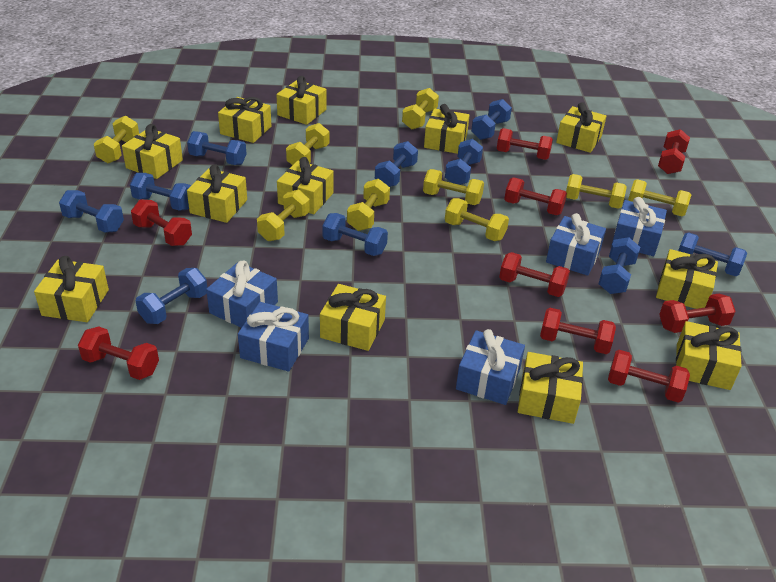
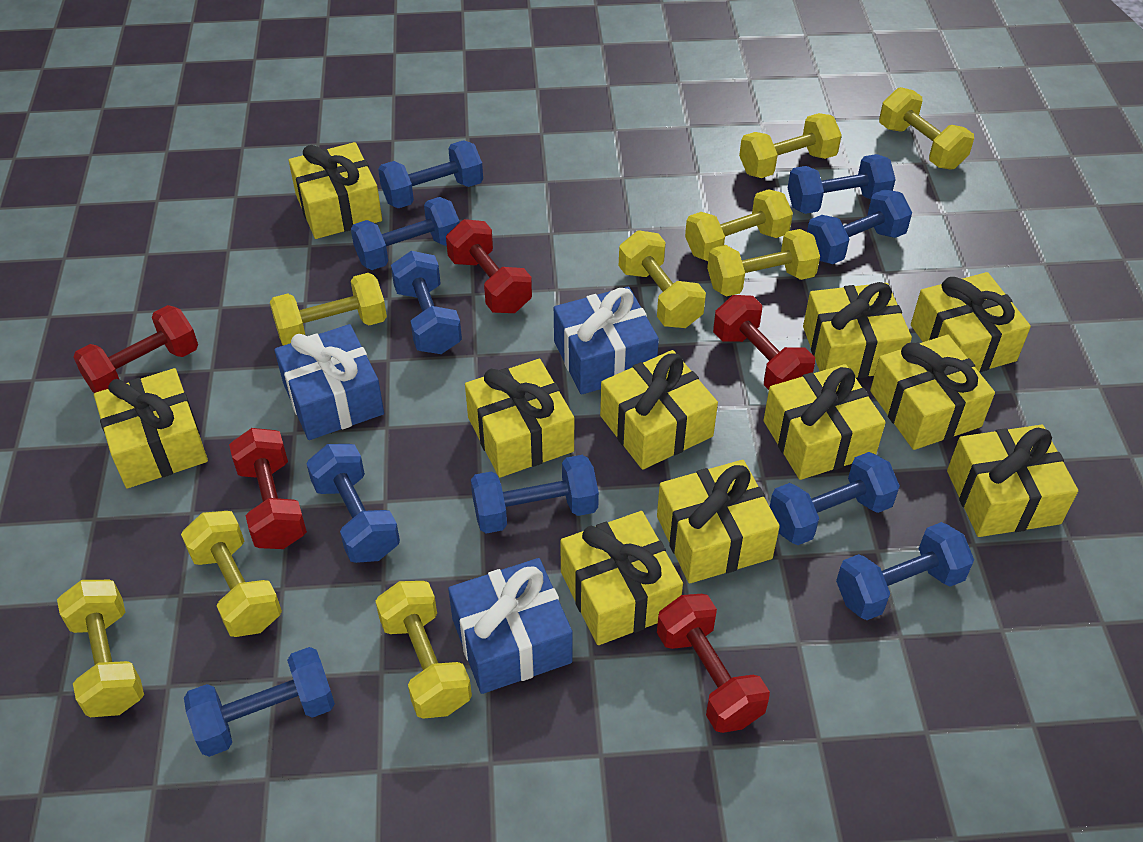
blue gift: [206,261,278,328] [238,302,309,372] [456,329,525,405] [546,213,606,276] [612,197,667,256] = 5 -> [275,324,384,440] [448,558,572,694] [554,287,659,395] = 3
red dumbbell: [78,326,159,380] [131,199,192,246] [497,128,553,160] [499,252,570,297] [504,178,567,215] [540,308,616,354] [608,350,690,403] [658,129,690,174] [659,294,736,333] = 9 -> [73,305,198,393] [229,428,307,549] [446,219,532,313] [657,594,770,733] [713,295,815,390] = 5
yellow gift: [34,256,109,322] [122,124,183,179] [187,164,247,223] [218,97,271,143] [276,76,327,125] [277,157,334,214] [320,284,386,351] [424,104,470,154] [518,352,583,424] [556,102,606,153] [656,249,718,309] [676,321,742,390] = 12 -> [94,368,208,488] [289,142,382,239] [465,359,574,478] [560,511,683,645] [600,350,718,470] [657,460,780,584] [764,364,886,480] [803,282,912,378] [870,335,995,450] [911,272,1031,372] [947,425,1078,537] = 11

